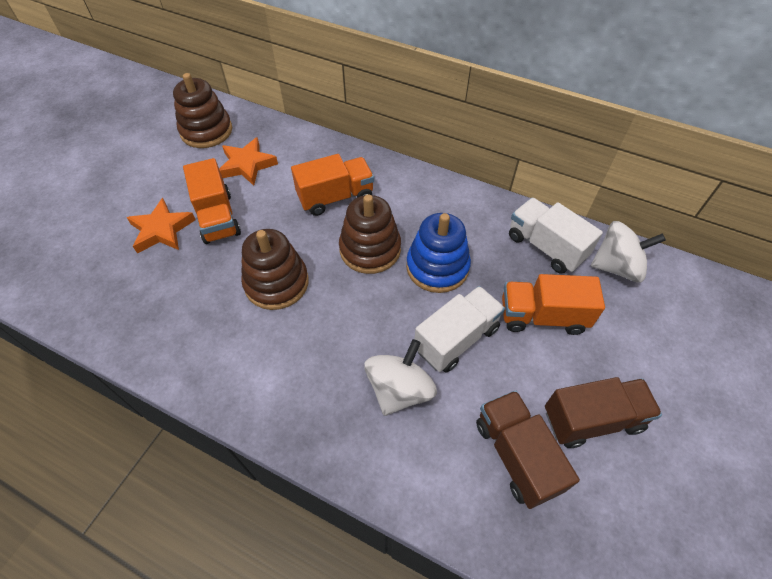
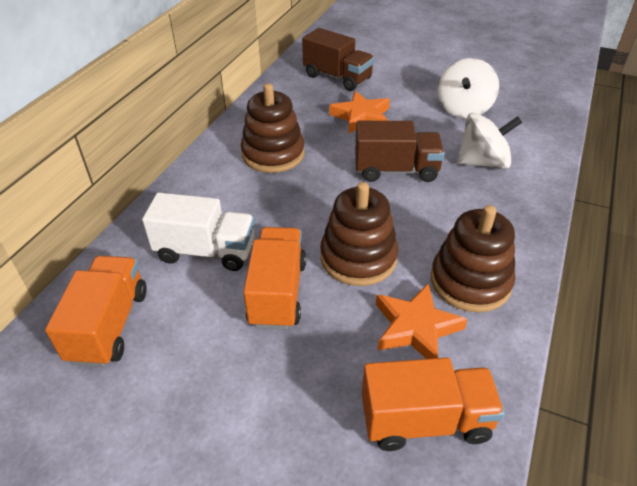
blue stacking toy: [406,213,471,293] = 1 -> none = 0
white truck: [415,286,505,373] [509,198,603,274] = 2 -> [142,193,255,271] = 1

